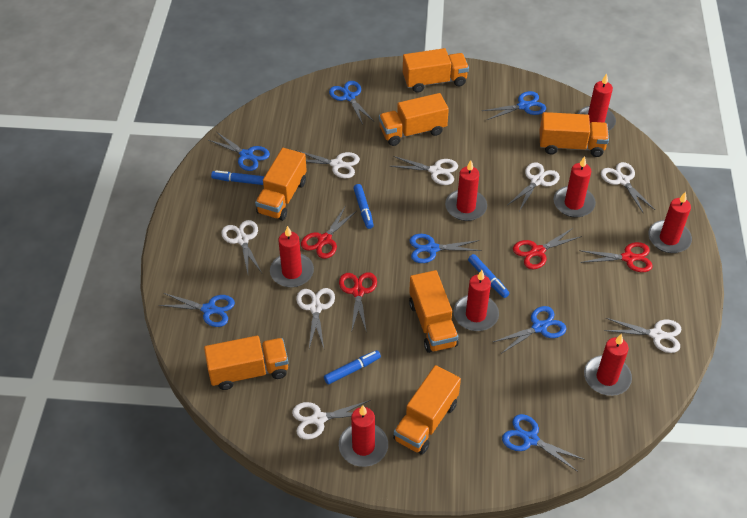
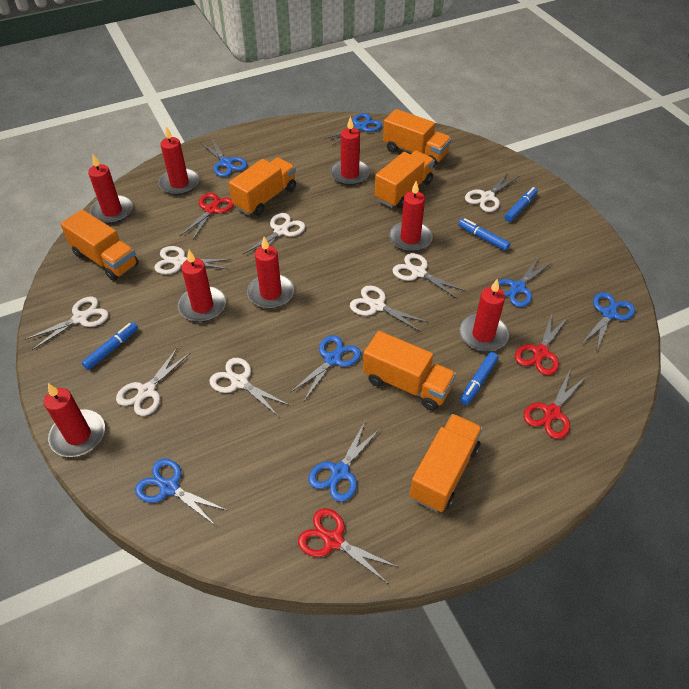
orange truck: [204,336,288,390] [255,148,307,221] [379,93,449,146] [393,365,461,455] [403,48,469,93] [409,270,459,353] [540,112,609,157] = 7 -> [60,209,139,281] [229,157,296,216] [363,331,456,411] [375,151,435,208] [383,109,452,167] [410,414,483,512] = 6

